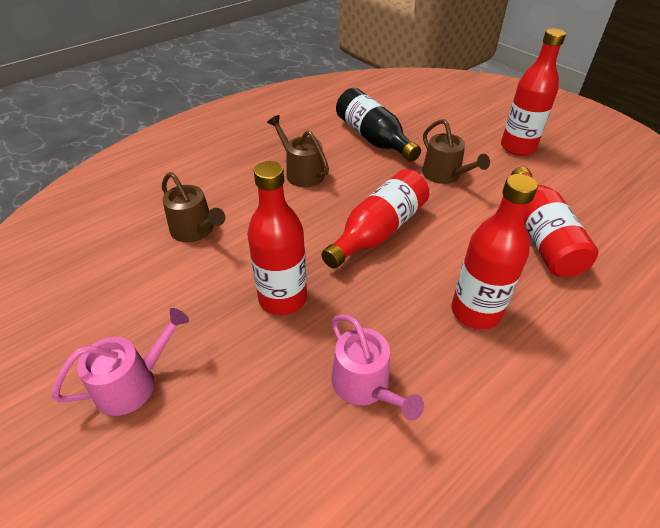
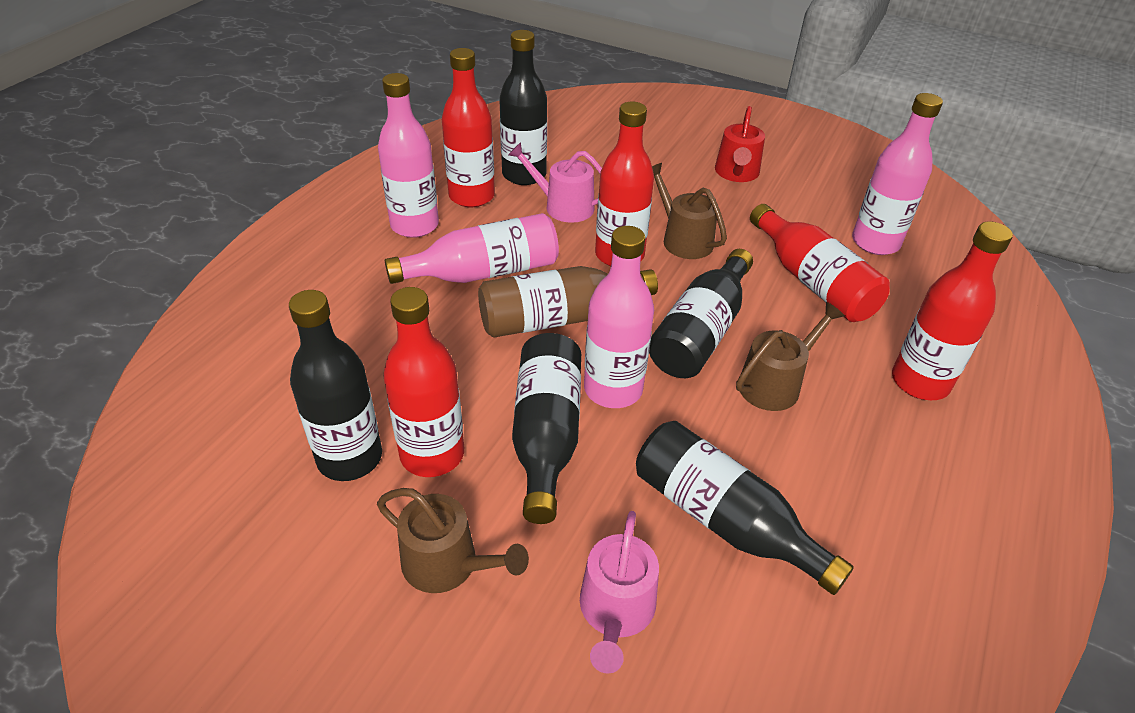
black bottle: [336,88,421,162] = 1 -> [289,290,382,481] [499,30,547,185] [512,333,581,524] [636,421,854,595] [649,249,753,378] = 5
brown bottle: none = 0 -> [478,266,658,338] = 1
pink bottle: none = 0 -> [378,73,439,238] [385,213,559,284] [584,226,654,408] [852,93,943,255] = 4
red watering can: none = 0 -> [715,106,765,182] = 1

